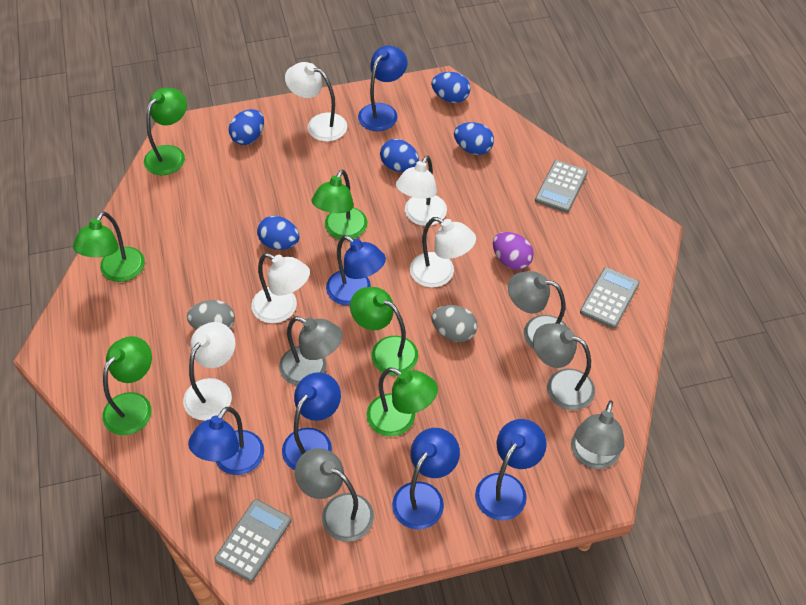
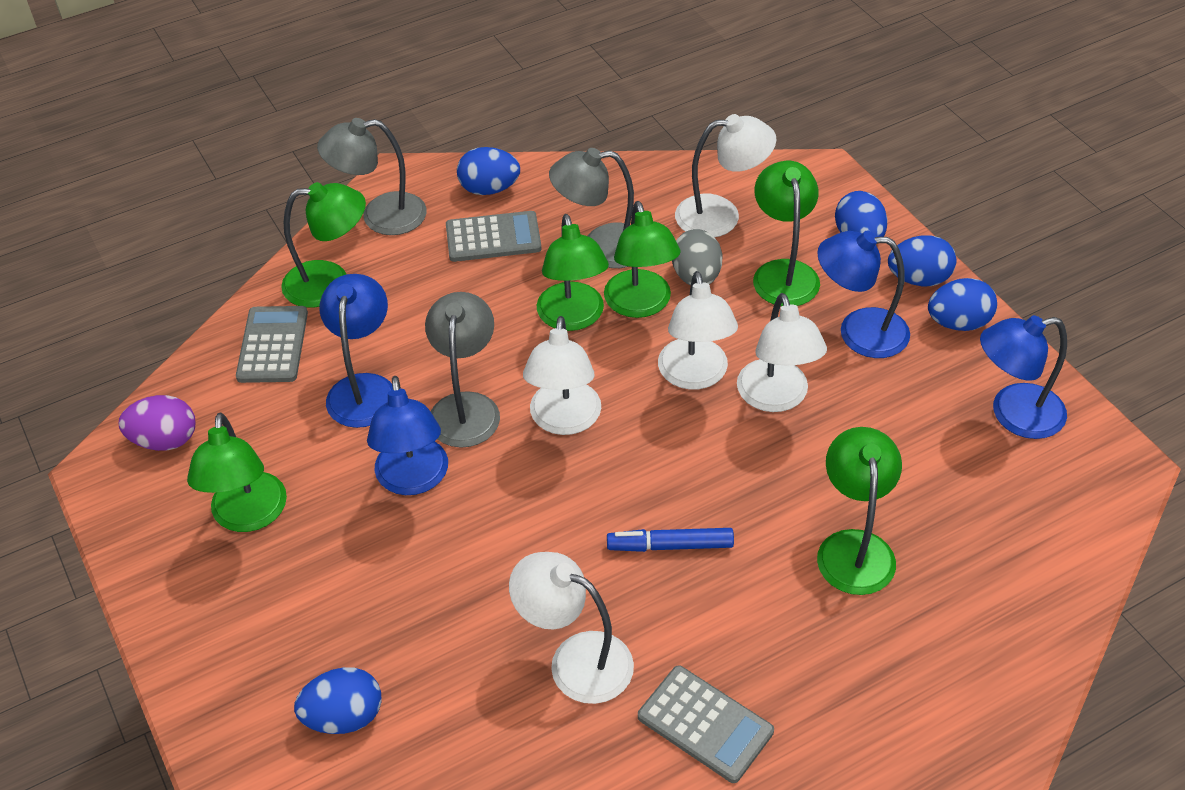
blue lamp: [188,407,264,475] [282,372,341,470] [326,235,386,305] [358,46,408,131] [392,428,460,530] [475,419,547,520] = 6 -> [319,274,393,428] [367,376,448,495] [817,231,910,358] [980,315,1067,439] = 4
blue marker: none = 0 -> [607,528,734,552] = 1
grey egg: [187,300,235,330] [431,305,478,342] = 2 -> [672,229,722,285] = 1
grey lamp: [279,316,343,386] [295,448,374,542] [508,271,567,349] [533,323,595,410] [571,401,625,469] = 5 -> [317,118,427,235] [425,292,500,448] [549,148,634,268] = 3

